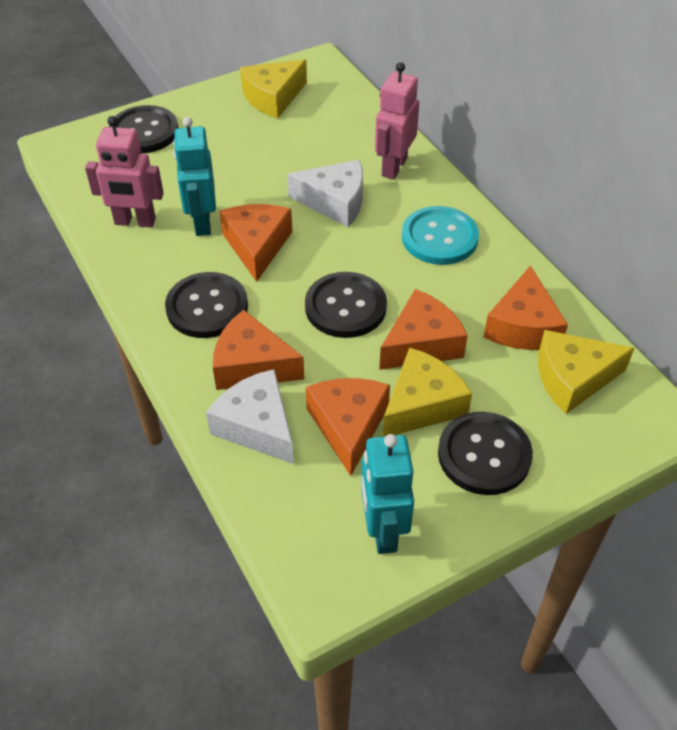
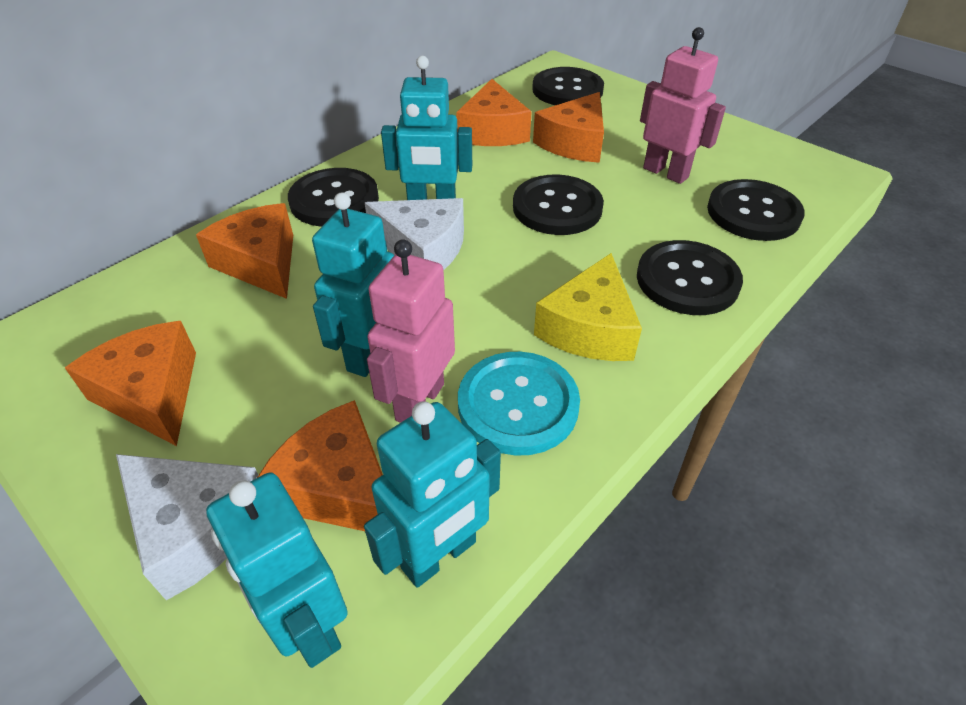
black button: [109,105,178,153] [165,272,248,338] [305,272,387,338] [438,412,533,495] = 4 -> [288,168,379,227] [513,175,604,235] [532,67,604,105] [637,240,743,315] [707,179,805,241] = 5
turquoise robot: [173,117,216,236] [361,434,414,554] = 2 -> [206,472,348,668] [312,192,394,377] [364,401,501,588] [381,56,472,200] = 4
yellow cheese: [240,59,307,119] [383,347,472,437] [538,330,634,414] = 3 -> [534,253,642,361] = 1

